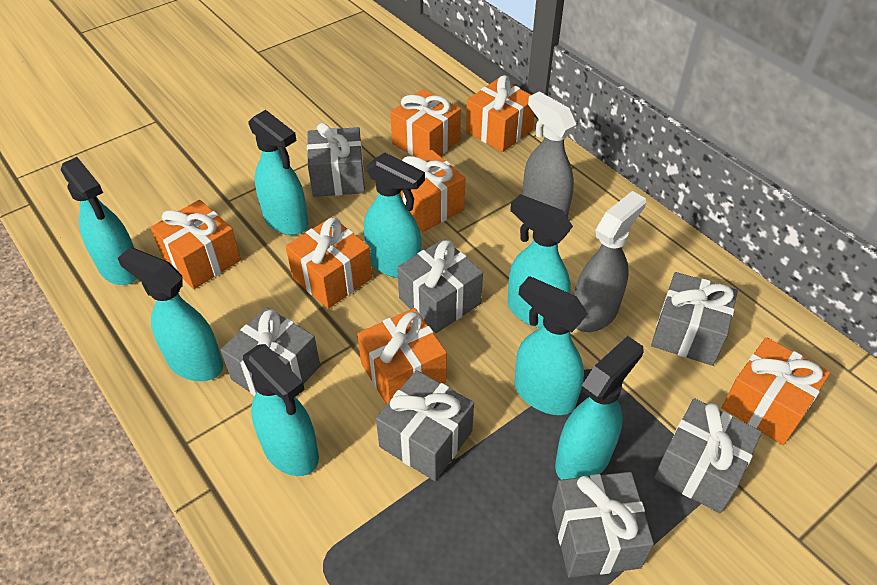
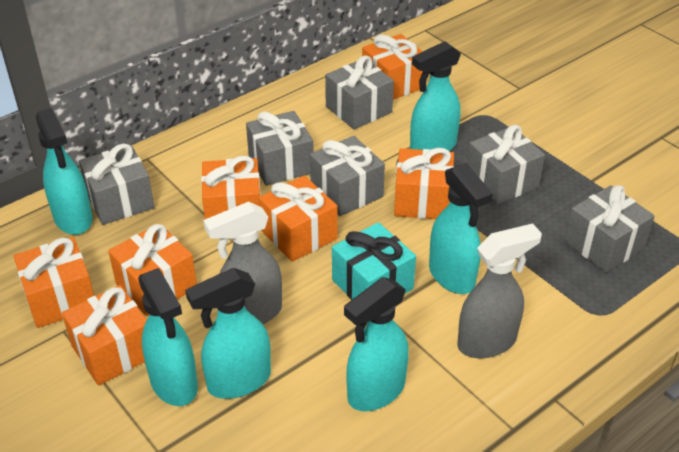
grey gift: [221,307,320,396] [307,123,365,197] [376,370,474,481] [397,239,483,333] [552,472,654,578] [651,272,738,366] [654,398,762,514] = 7 -> [79,143,155,225] [246,111,314,186] [310,136,385,216] [325,55,394,130] [467,125,545,205] [564,185,655,273] = 6
turquoise gift: none = 0 -> [332,222,416,299] = 1
turquoise spray bottle: [61,157,137,285] [118,247,223,381] [243,344,319,476] [249,110,308,235] [364,153,425,278] [508,194,573,328] [514,276,587,415] [555,336,644,480] = 8 -> [36,108,93,235] [138,268,198,406] [185,268,271,399] [344,277,409,411] [410,41,461,151] [429,163,493,294] = 6

